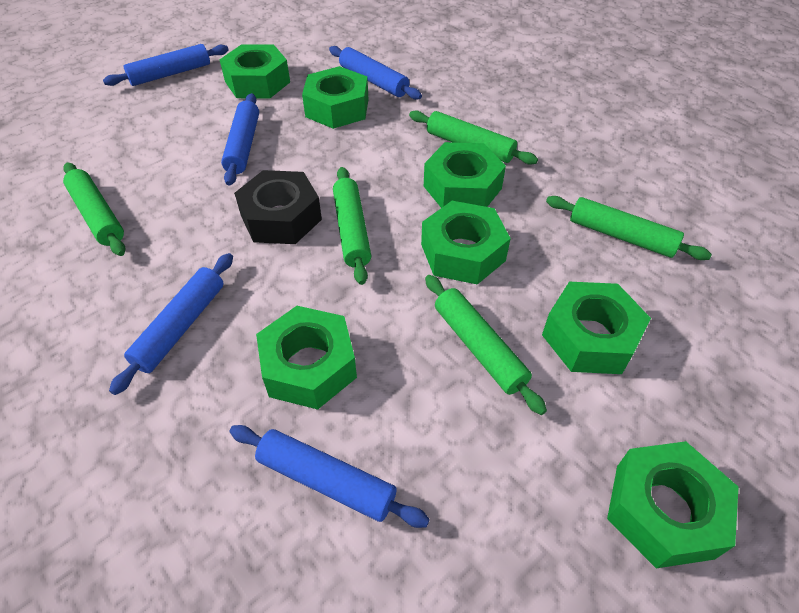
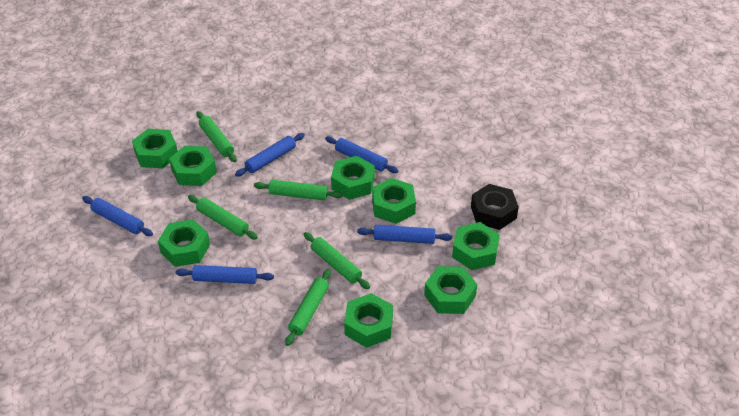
green nut: [219,45,290,98] [256,306,357,409] [302,66,368,129] [421,201,511,285] [424,142,506,208] [542,282,651,374] [607,441,739,568] = 7 -> [132,129,178,168] [158,219,210,267] [169,146,217,186] [331,156,375,200] [344,293,393,348] [372,178,416,224] [424,266,477,314] [452,222,500,270] = 8

